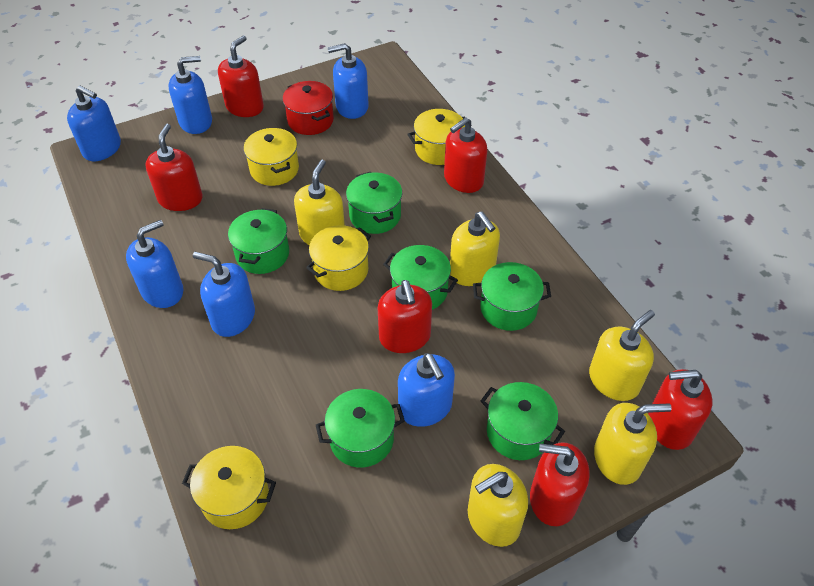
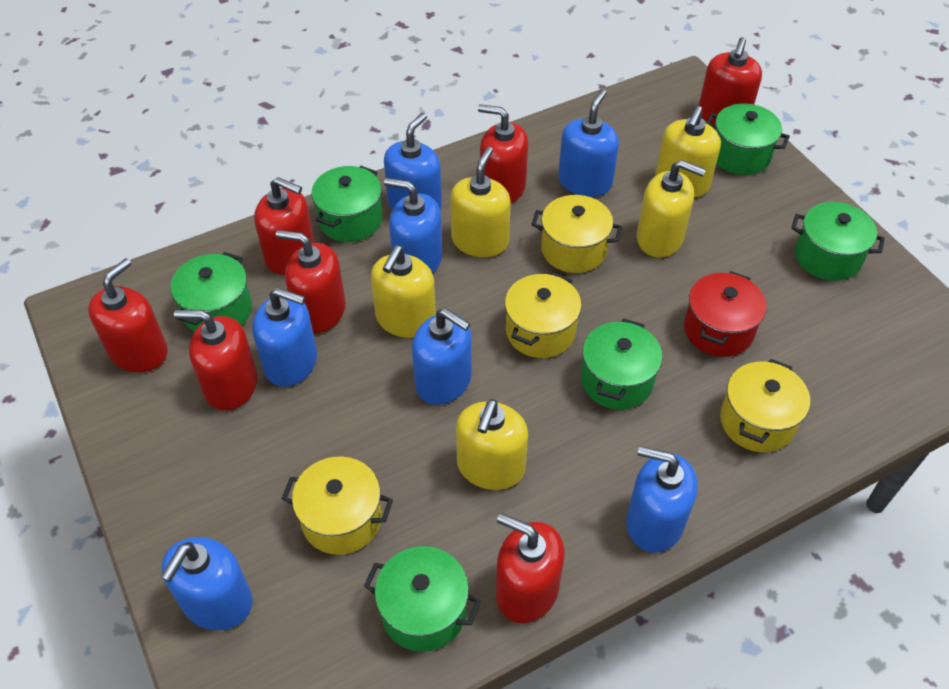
blue soap dispenser: [67,86,121,161] [126,220,183,308] [169,56,212,134] [193,252,255,337] [328,43,369,119] [398,353,455,427] = 6 -> [161,537,253,630] [252,288,317,387] [384,112,442,210] [384,178,442,274] [412,308,472,405] [558,89,619,197] [626,446,698,553] = 7
red soap dispenser: [145,124,203,211] [218,36,264,117] [378,280,432,353] [444,117,487,193] [530,442,590,526] [648,369,712,450] = 6 -> [88,258,168,372] [174,310,257,411] [254,177,314,275] [276,230,346,334] [478,104,528,203] [496,513,565,623] [698,37,762,125] = 7

